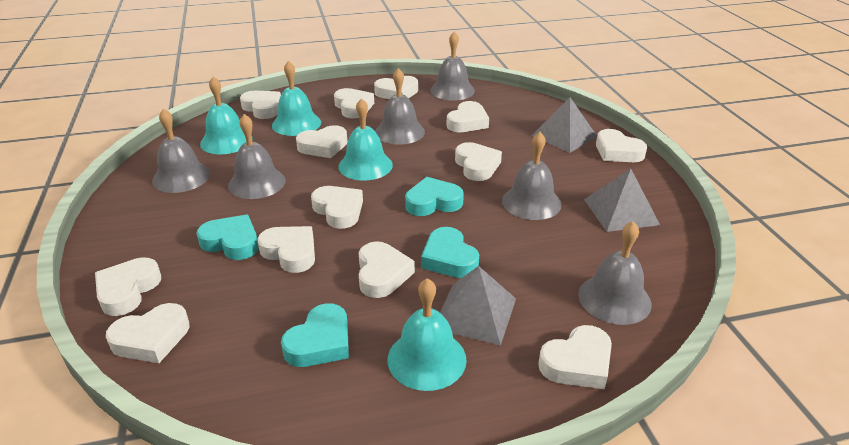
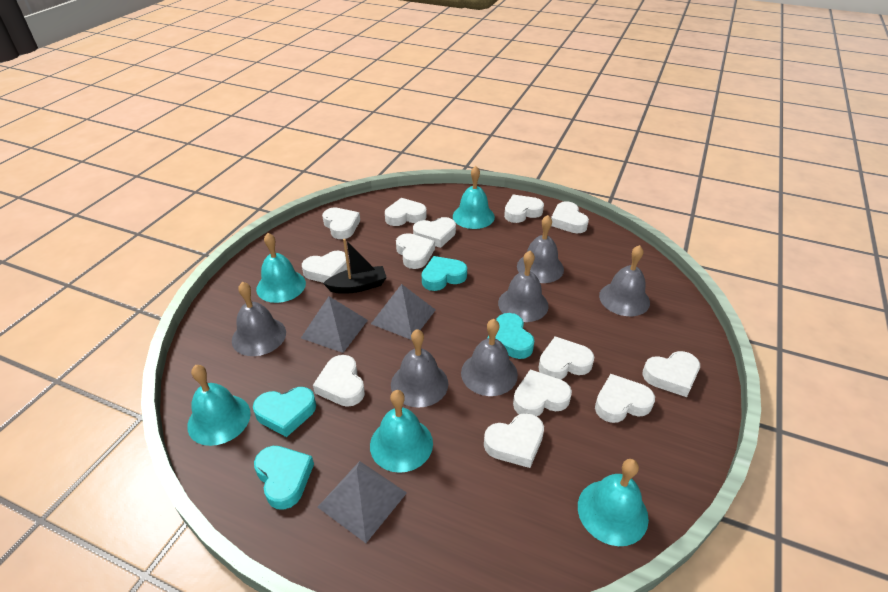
black boat: none = 0 -> [323,239,387,293] = 1
turquoise bell: [200,77,253,154] [272,61,321,136] [338,98,393,181] [388,278,467,391] = 4 -> [187,365,251,446] [256,233,306,303] [370,390,433,473] [453,166,495,229] [578,459,649,546] = 5

